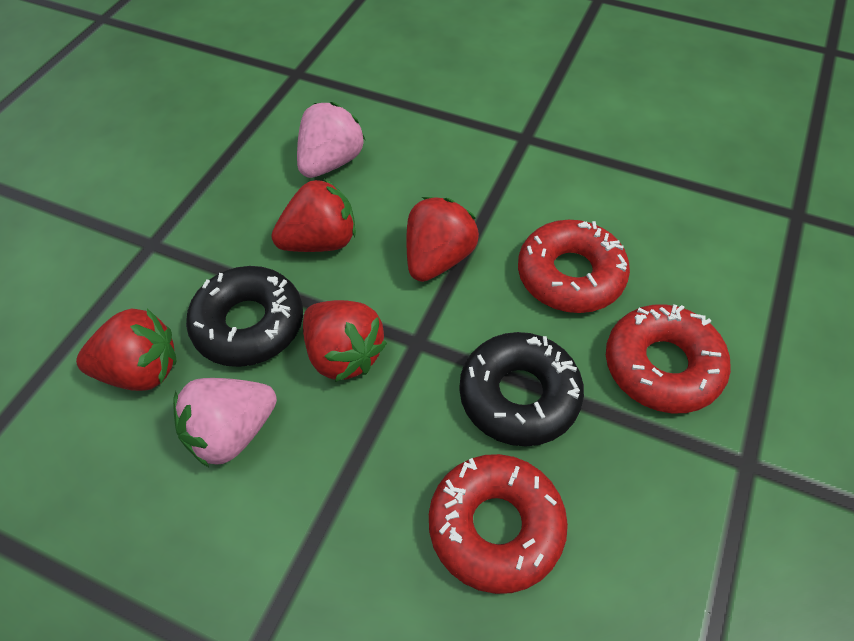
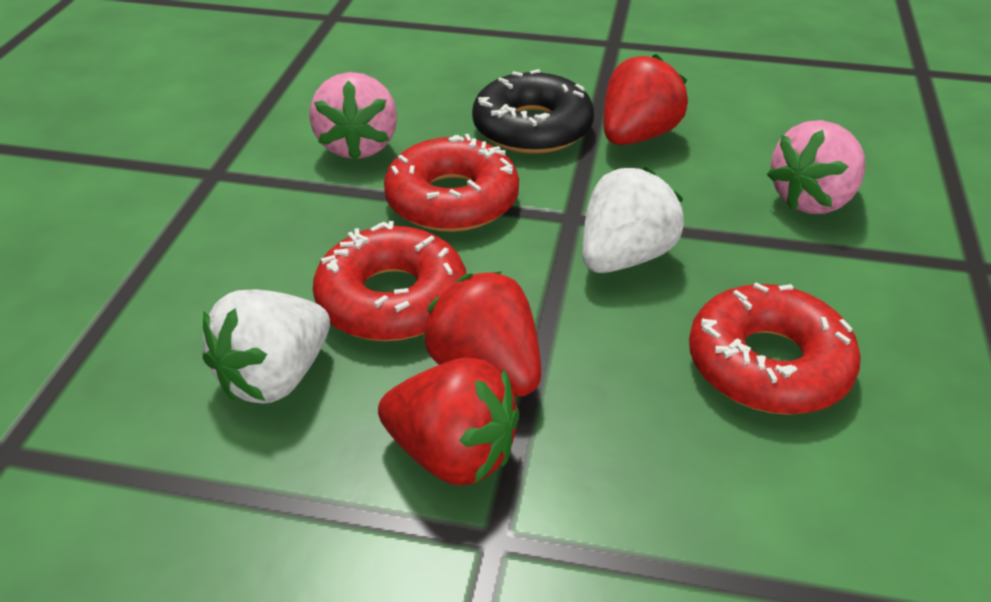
black donut: [186,266,303,367] [459,332,584,447] = 2 -> [472,69,594,154] = 1
red strawberry: [76,308,177,391] [271,178,356,252] [303,300,387,382] [406,197,479,282] = 4 -> [378,357,519,485] [422,271,541,396] [604,54,688,145] = 3
white strawberry: none = 0 -> [203,289,330,404] [582,167,684,273] = 2

